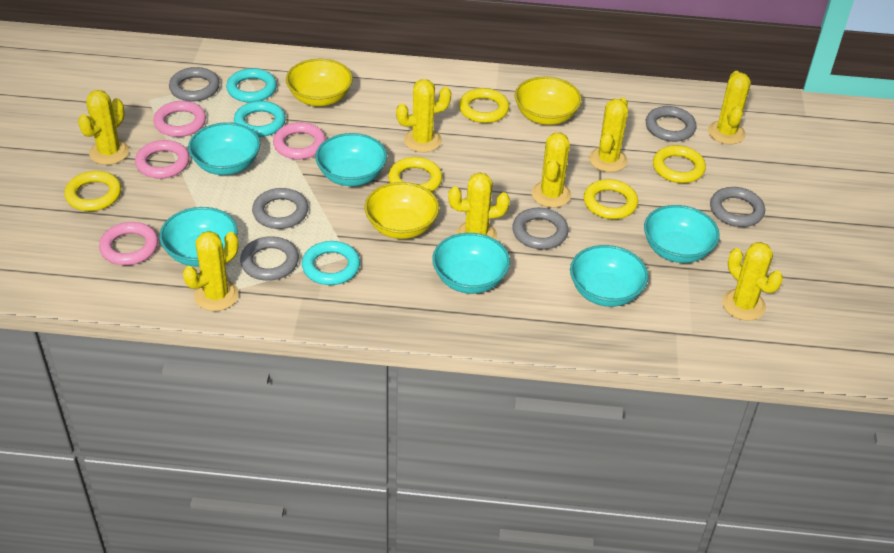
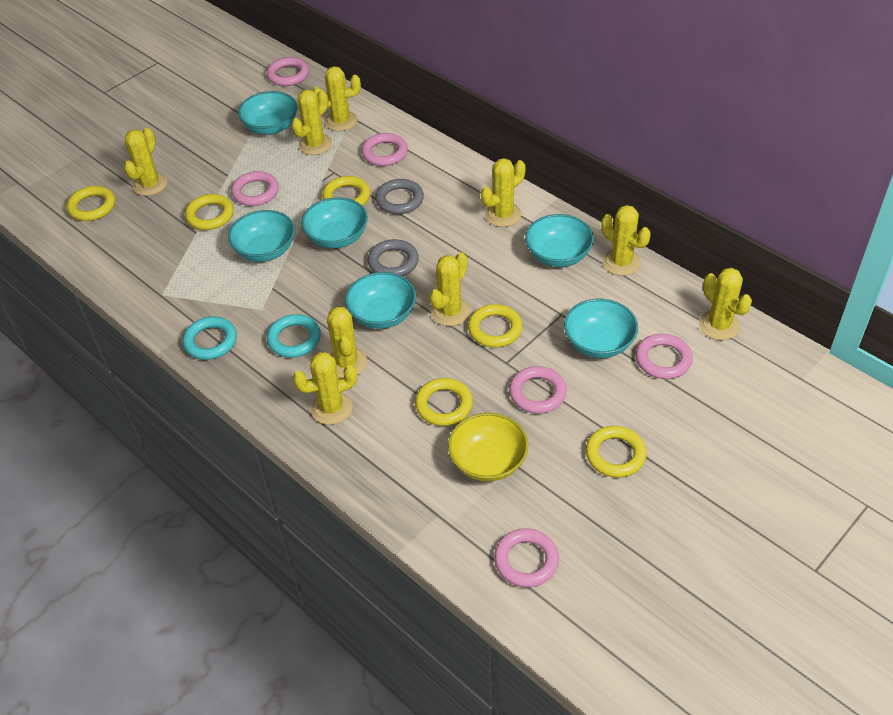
grey ring: [169,67,220,101] [240,236,299,281] [252,188,308,229] [512,208,569,250] [646,106,697,142] [710,187,765,227] = 6 -> [368,239,419,276] [375,179,424,214] = 2
pink ring: [99,222,158,265] [135,140,190,179] [153,101,206,137] [273,122,326,160] = 4 -> [231,171,279,206] [267,57,309,86] [362,133,408,166] [494,528,559,587] [509,366,567,414] [636,334,693,379] = 6
turquoise ring: [226,68,277,103] [234,101,286,137] [302,241,360,285] = 3 -> [183,316,237,360] [267,314,321,358] = 2
yellow bowl: [286,59,353,106] [364,182,439,239] [515,77,582,125] = 3 -> [448,413,529,482] = 1
yellow cactus: [78,90,129,165] [183,231,239,311] [396,79,451,152] [448,172,510,239] [532,133,571,208] [589,98,628,172] [708,71,751,144] [722,242,783,321] = 8 -> [124,128,167,196] [291,89,332,155] [293,352,357,425] [313,66,361,131] [327,307,367,378] [430,252,470,326] [481,158,526,227] [601,205,651,276] [699,268,752,340] = 9
yellow ring: [64,171,121,211] [388,157,442,192] [459,88,509,123] [584,179,638,219] [653,145,706,183] = 5 -> [67,186,115,221] [185,194,234,230] [322,176,370,206] [415,378,473,426] [468,304,522,347] [586,426,647,478] = 6

